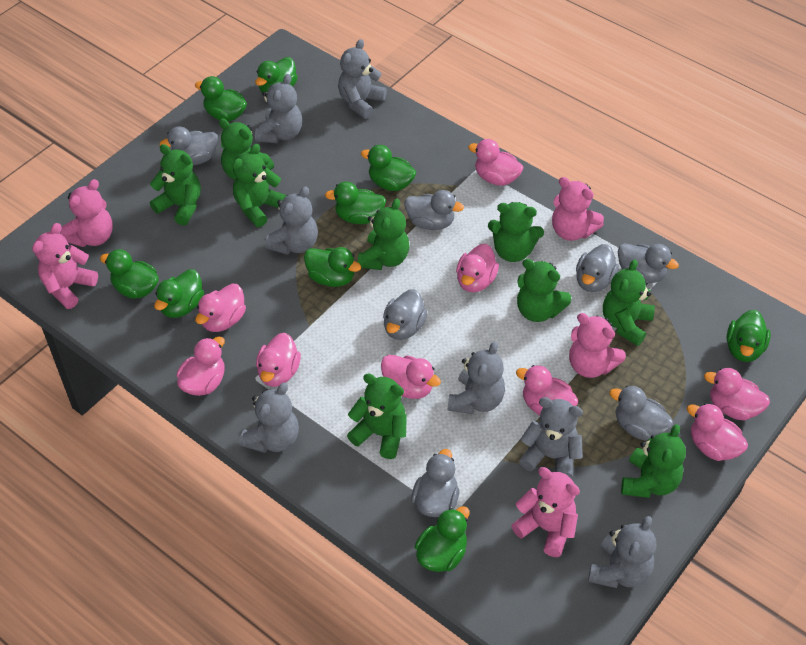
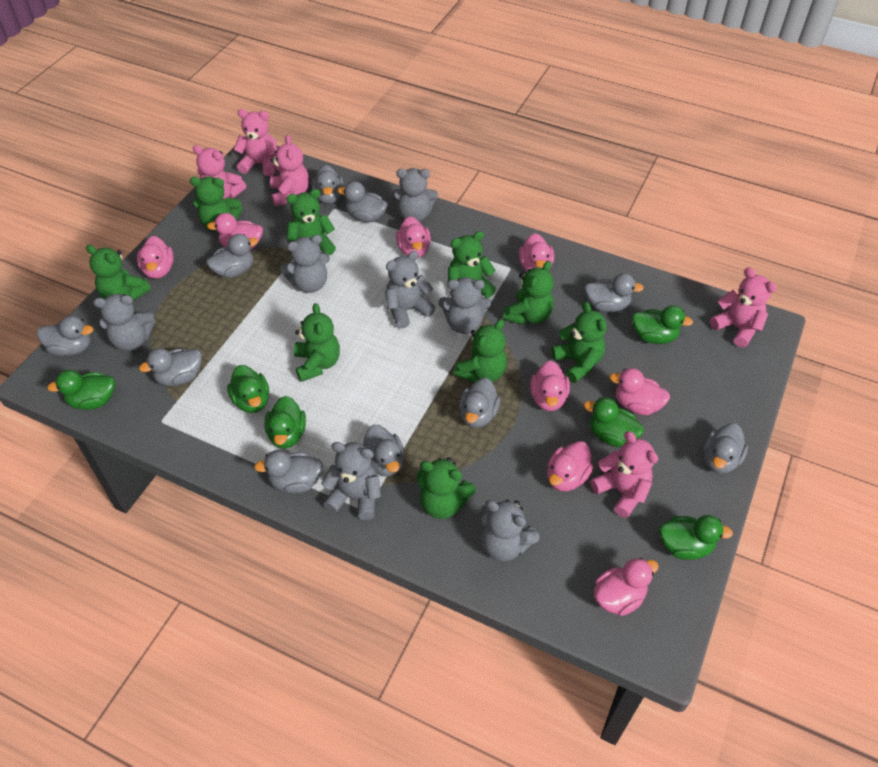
green duck: [100,249,159,299] [154,269,204,318] [195,76,247,121] [255,57,298,93] [304,247,361,287] [325,181,386,224] [361,145,416,191] [415,506,470,572] [726,310,771,362] = 9 -> [47,370,115,410] [227,365,269,413] [265,396,306,449] [584,397,644,447] [632,305,693,344] [659,515,733,560] = 6
grey duck: [160,126,218,165] [383,289,427,340] [404,190,464,230] [411,449,459,517] [576,244,619,292] [609,386,673,441] [618,243,679,283] = 7 -> [37,316,94,356] [139,348,202,386] [206,234,258,278] [254,450,323,493] [311,165,344,204] [337,181,388,222] [363,425,404,477] [459,378,500,428] [584,273,644,312] [703,423,748,474] = 10
pink duck: [177,337,225,396] [195,284,246,332] [256,333,301,387] [381,355,441,399] [456,244,499,292] [468,139,523,186] [516,365,578,415] [687,403,748,461] [704,368,770,420] = 9 -> [137,236,174,279] [207,213,263,250] [396,216,431,258] [519,233,554,272] [530,361,570,411] [547,441,593,491] [594,558,659,616] [609,368,670,415] = 8

